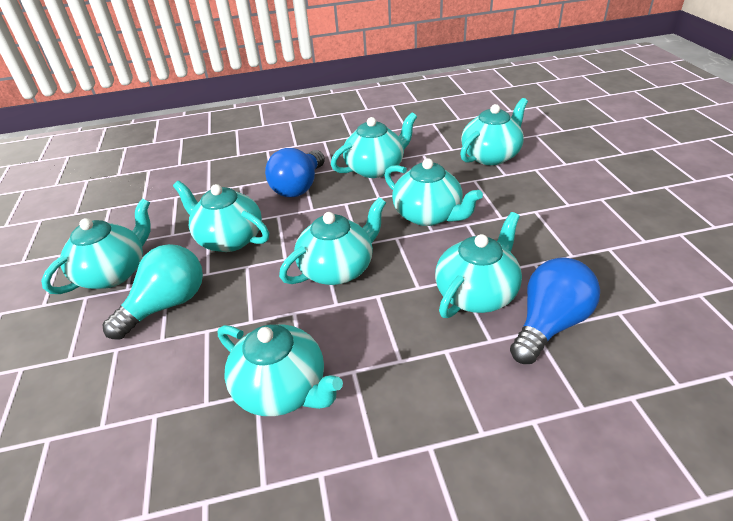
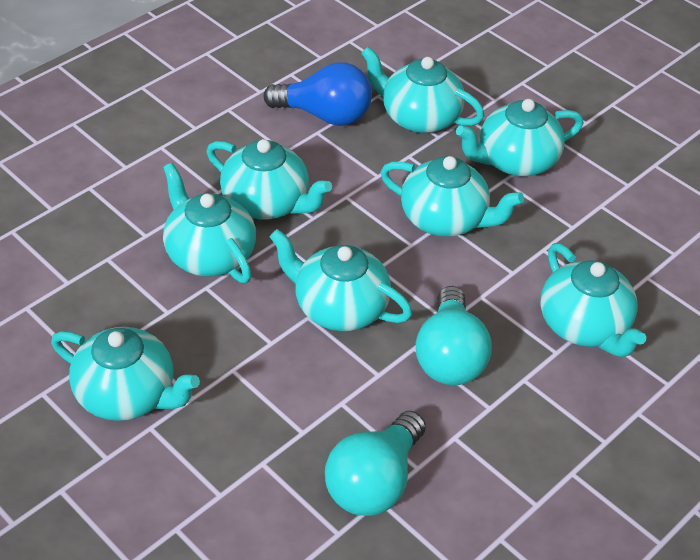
blue light bulb: [265,148,325,197] [510,257,600,364] = 2 -> [264,62,372,126] = 1
turquoise light bulb: [102,244,203,339] = 1 -> [325,411,426,516] [416,286,492,385] = 2

